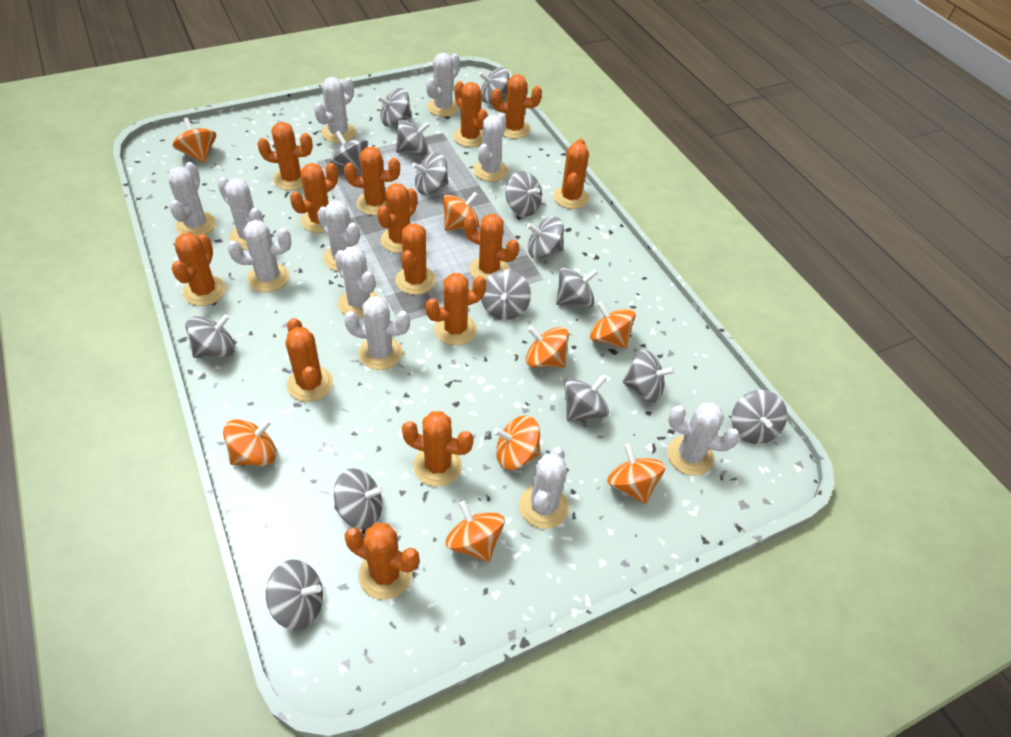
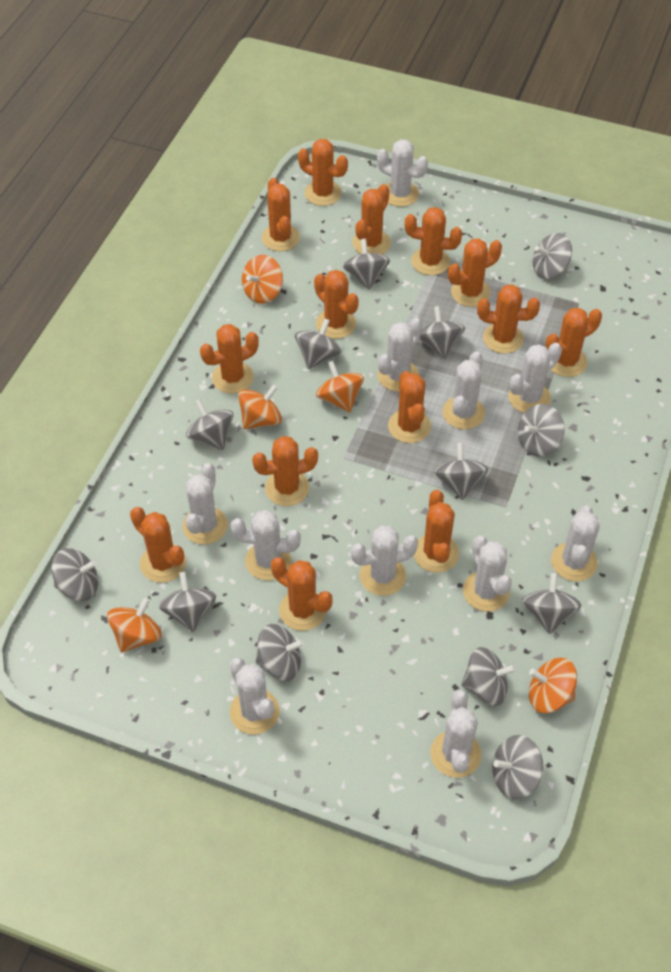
grey spinning top: [185,314,235,358] [266,560,323,630] [330,131,368,173] [334,468,384,530] [377,88,412,127] [396,120,430,155] [412,153,449,195] [479,67,509,103] [481,269,531,320] [505,171,542,216] [527,217,564,259] [556,267,598,307] [564,374,609,422] [623,350,675,403] [731,390,787,444] = 15 -> [51,548,98,601] [159,572,216,632] [186,399,233,450] [255,624,304,681] [295,319,342,369] [343,239,390,290] [419,306,465,359] [434,443,488,500] [461,647,516,706] [492,735,543,799] [518,404,565,457] [523,573,582,634] [533,233,572,279] = 13
orange spinning top: [172,118,216,163] [223,419,277,466] [443,192,479,231] [446,501,505,562] [494,415,541,470] [526,326,569,367] [590,301,636,349] [607,444,666,504] = 8 -> [107,597,162,653] [238,384,282,430] [242,255,283,304] [316,361,364,412] [529,658,577,713] = 5

